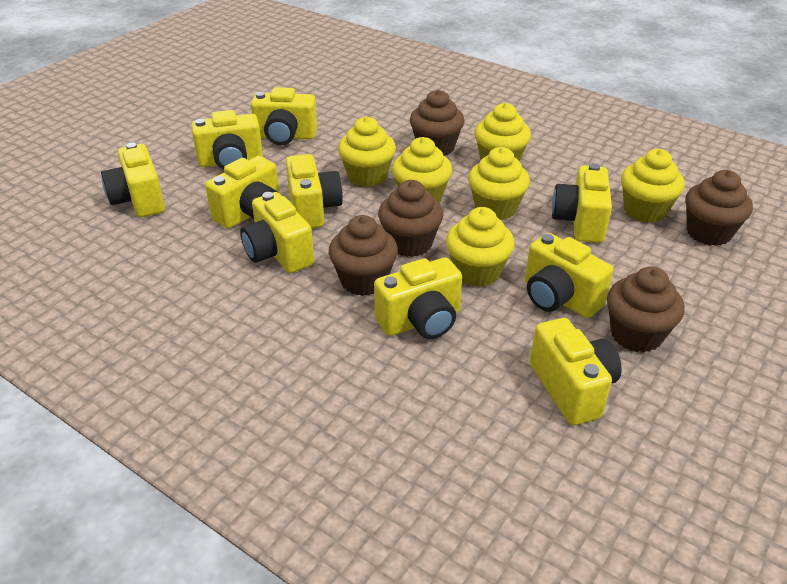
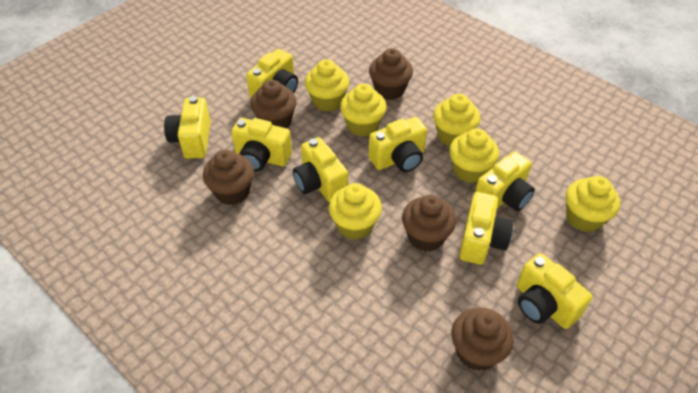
yellow camera: [101,142,165,217] [192,110,263,170] [205,156,279,229] [240,192,314,273] [251,87,318,145] [286,154,343,229] [374,257,462,339] [525,233,614,318] [530,318,622,425] [552,163,612,243] = 10 -> [164,96,211,159] [231,118,292,172] [246,49,298,98] [293,137,348,203] [368,117,427,172] [459,192,513,265] [475,151,535,211] [517,253,592,329] = 8

